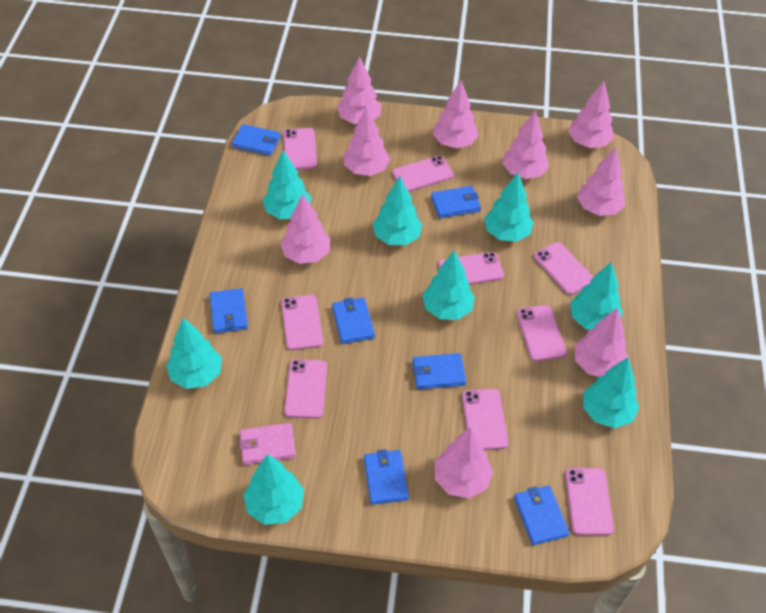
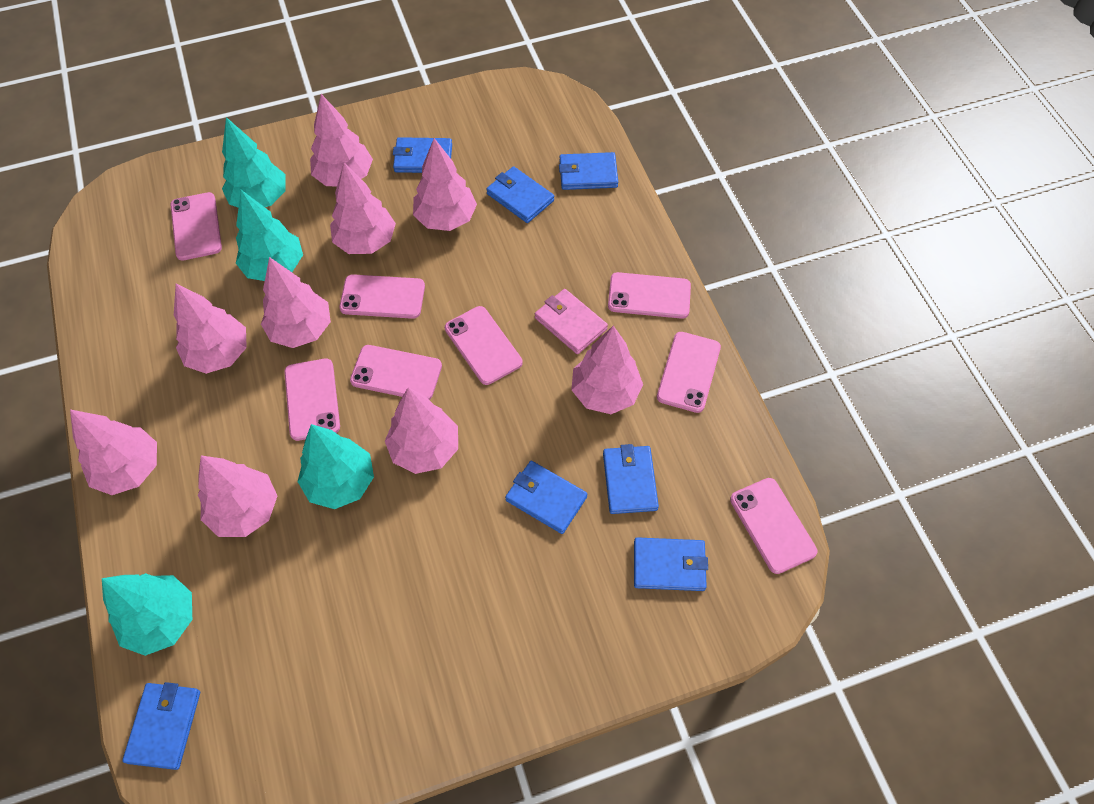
pink phone: [281,295,323,350] [283,128,317,170] [284,359,327,419] [392,156,454,192] [438,252,504,285] [462,389,508,450] [517,305,566,361] [534,242,593,295] [565,468,614,535] = 9 -> [171,192,222,261] [284,359,340,441] [339,274,425,319] [350,345,442,400] [445,306,523,385] [608,272,691,319] [657,332,721,413] [730,478,817,574] = 8
turquoise tree: [166,318,222,389] [243,454,304,525] [263,151,311,219] [373,176,422,245] [422,250,475,320] [484,173,534,242] [570,262,623,330] [583,358,639,428] = 8 -> [102,573,192,656] [222,117,286,208] [236,190,303,281] [297,424,374,509] = 4

